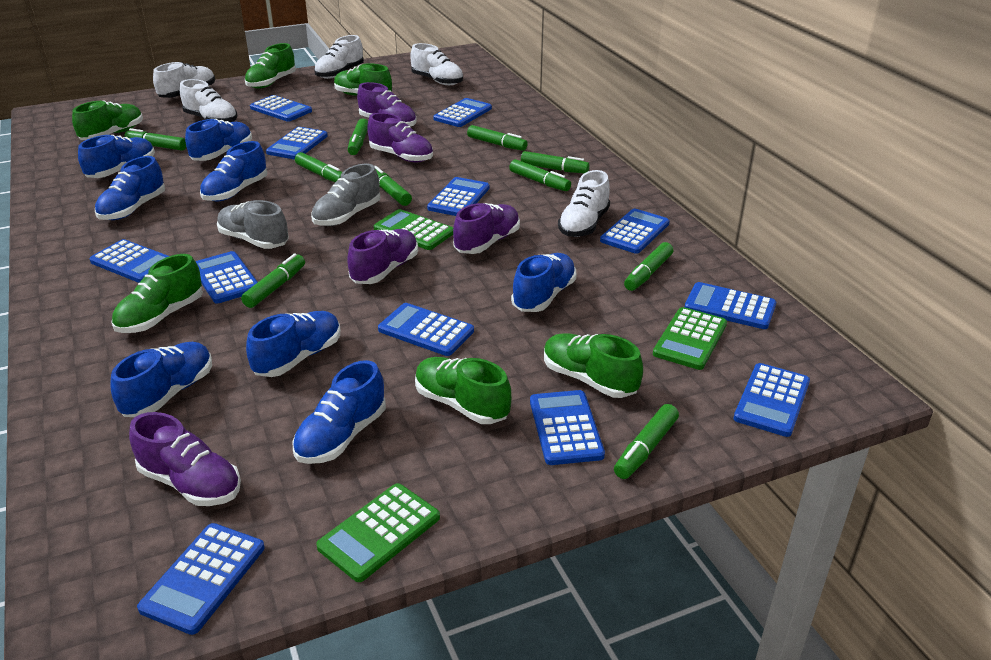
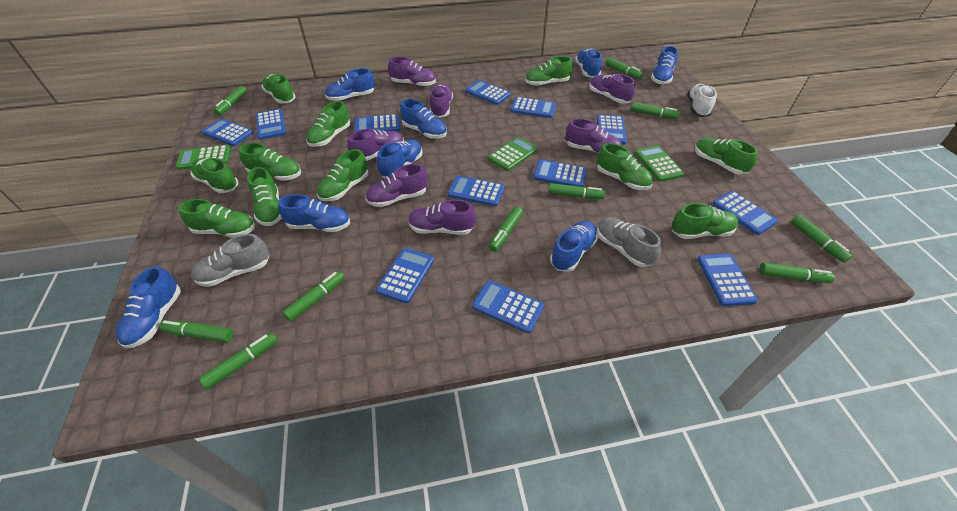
green shoe: [72,100,143,140] [111,254,203,333] [245,43,296,89] [334,63,392,95] [415,357,511,424] [544,333,643,398] = 6 -> [178,199,255,238] [191,158,238,193] [239,143,301,181] [247,167,282,226] [262,74,296,104] [306,101,350,147] [317,149,369,201] [525,56,573,86] [597,143,653,190] [671,203,738,239] [695,138,758,175] = 11
purple shoe: [129,412,241,506] [347,229,418,284] [357,82,416,127] [367,113,433,162] [453,203,520,254] = 5 -> [347,129,404,161] [365,164,427,207] [388,57,436,87] [408,199,476,235] [430,84,453,118] [566,119,622,154] [589,74,635,104] = 7
white shoe: [153,62,215,98] [180,79,238,122] [314,35,364,79] [410,43,463,85] [558,170,610,237] = 5 -> [687,84,717,117] = 1

